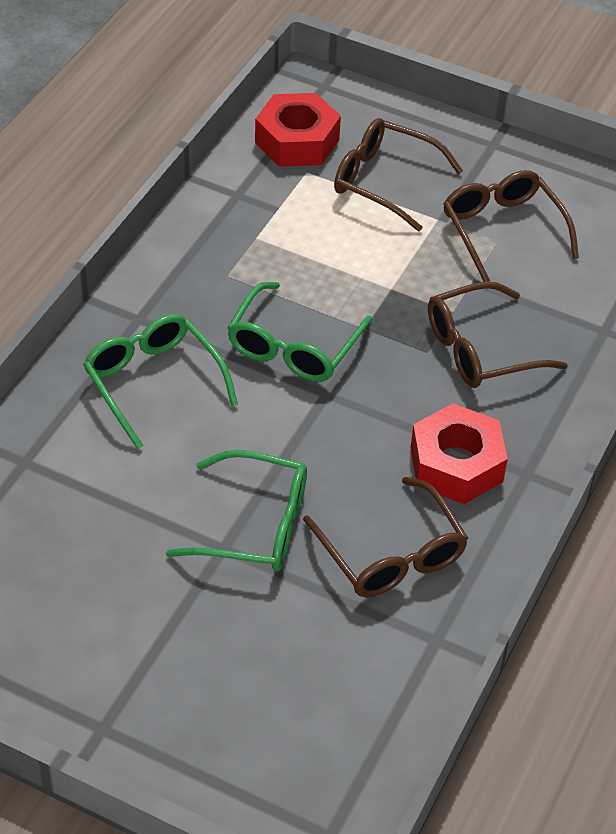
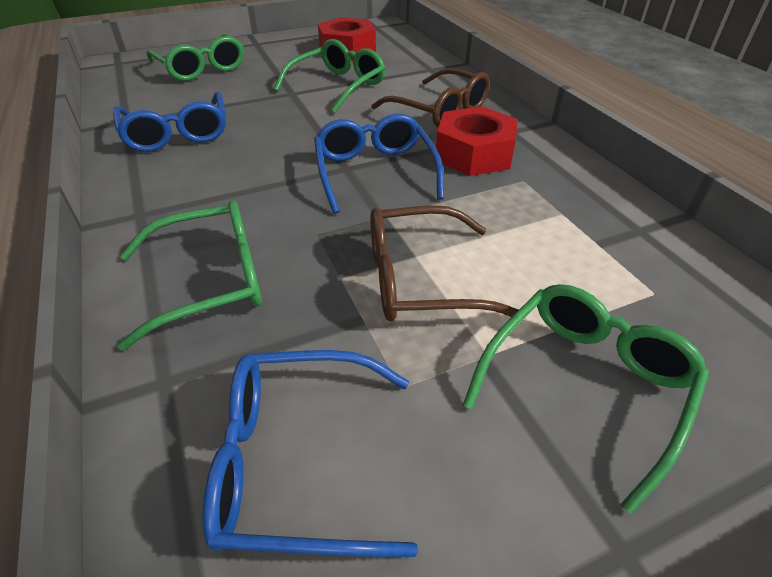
blue glasses: none = 0 -> [113,92,226,152] [202,350,418,557] [314,114,444,214] = 3
brown glasses: [303,477,468,597] [334,118,463,232] [428,281,568,388] [443,170,579,282] = 4 -> [371,68,490,127] [371,205,518,322] = 2
green glasses: [83,314,238,449] [166,450,307,571] [227,282,372,382] = 3 -> [117,201,262,350] [146,34,244,81] [274,39,385,113] [463,284,709,515] = 4

